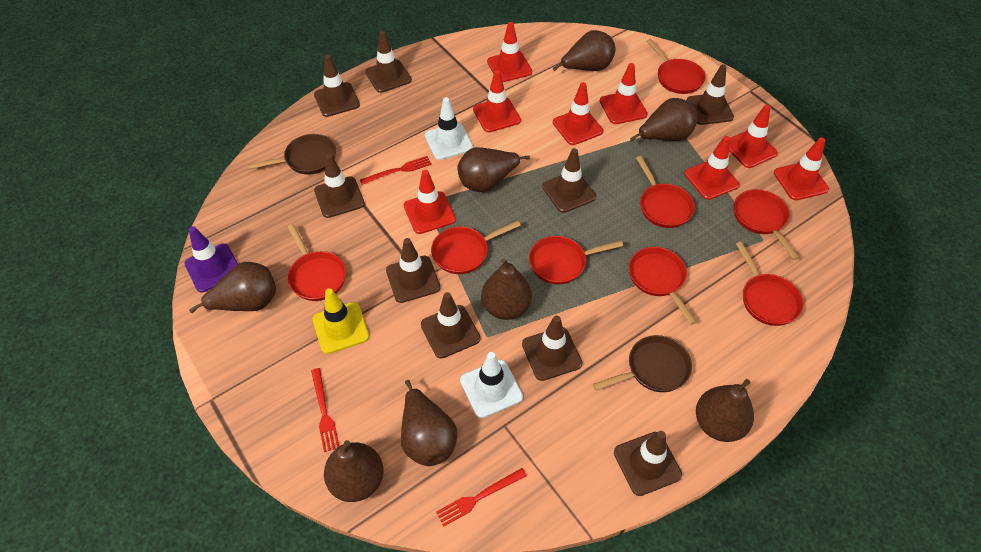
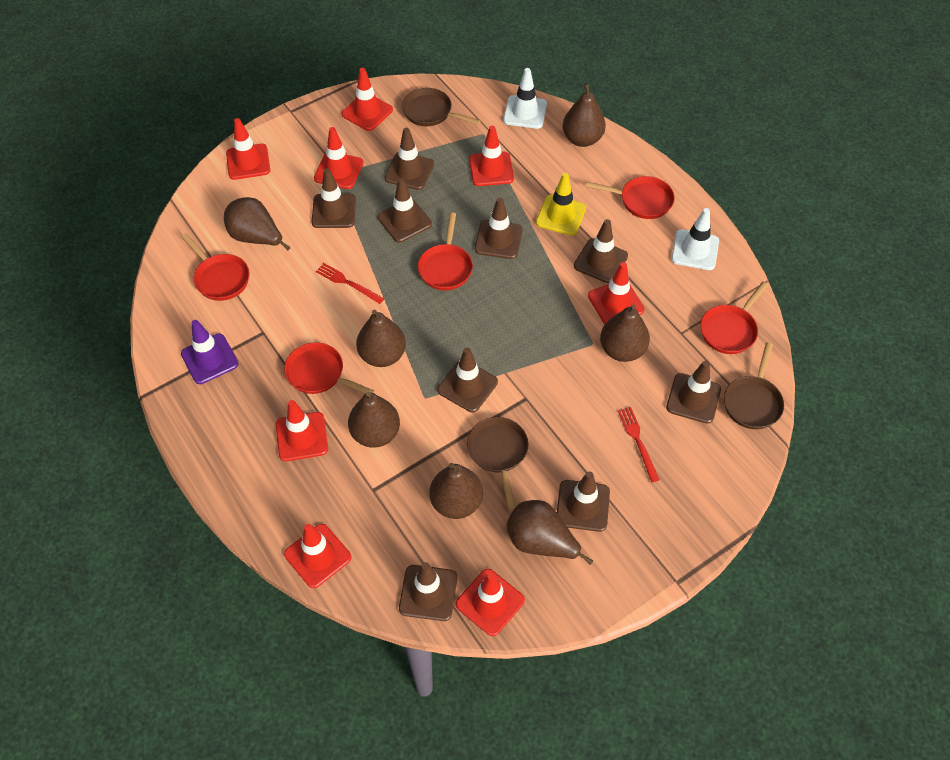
brown pan: [248,134,336,175] [593,335,692,392] = 2 -> [402,88,481,126] [467,417,528,509] [724,342,784,429] = 3
brown pear: [189,262,276,313] [324,440,383,502] [401,380,457,466] [457,147,530,192] [481,258,532,320] [552,30,616,71] [630,98,698,141] [696,379,754,442] = 8 -> [224,197,291,250] [348,392,400,448] [356,310,406,367] [429,463,483,519] [506,500,593,565] [562,83,606,147] [600,304,650,362] = 7
red fork: [311,368,339,452] [360,156,432,185] [436,468,527,527] = 3 -> [316,263,384,304] [618,407,660,482] = 2
red pan: [287,224,346,301] [431,221,521,274] [529,236,623,284] [629,247,696,325] [636,156,695,228] [646,39,706,94] [734,189,799,260] [736,242,803,326] = 8 -> [181,233,249,301] [284,342,375,394] [418,212,473,291] [586,176,675,219] [700,282,768,354] = 5

